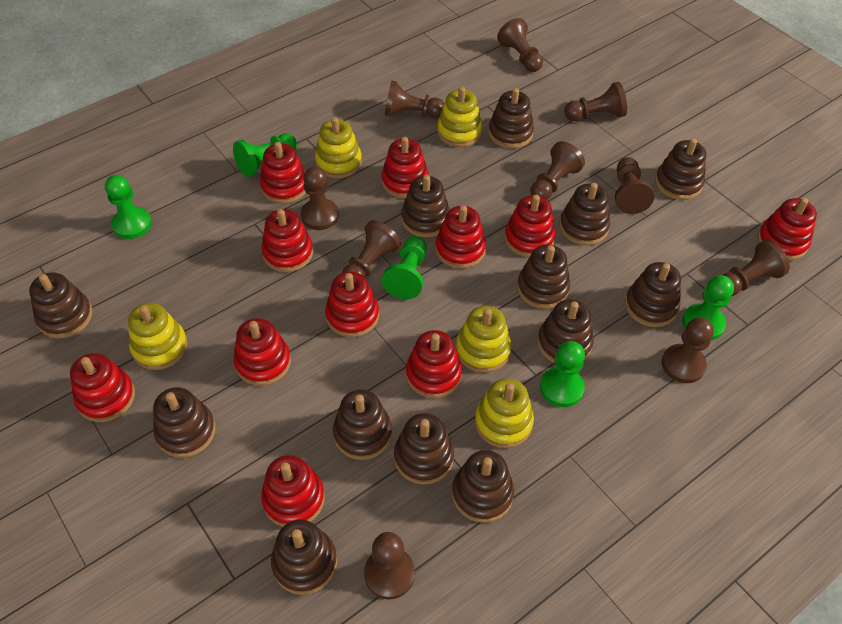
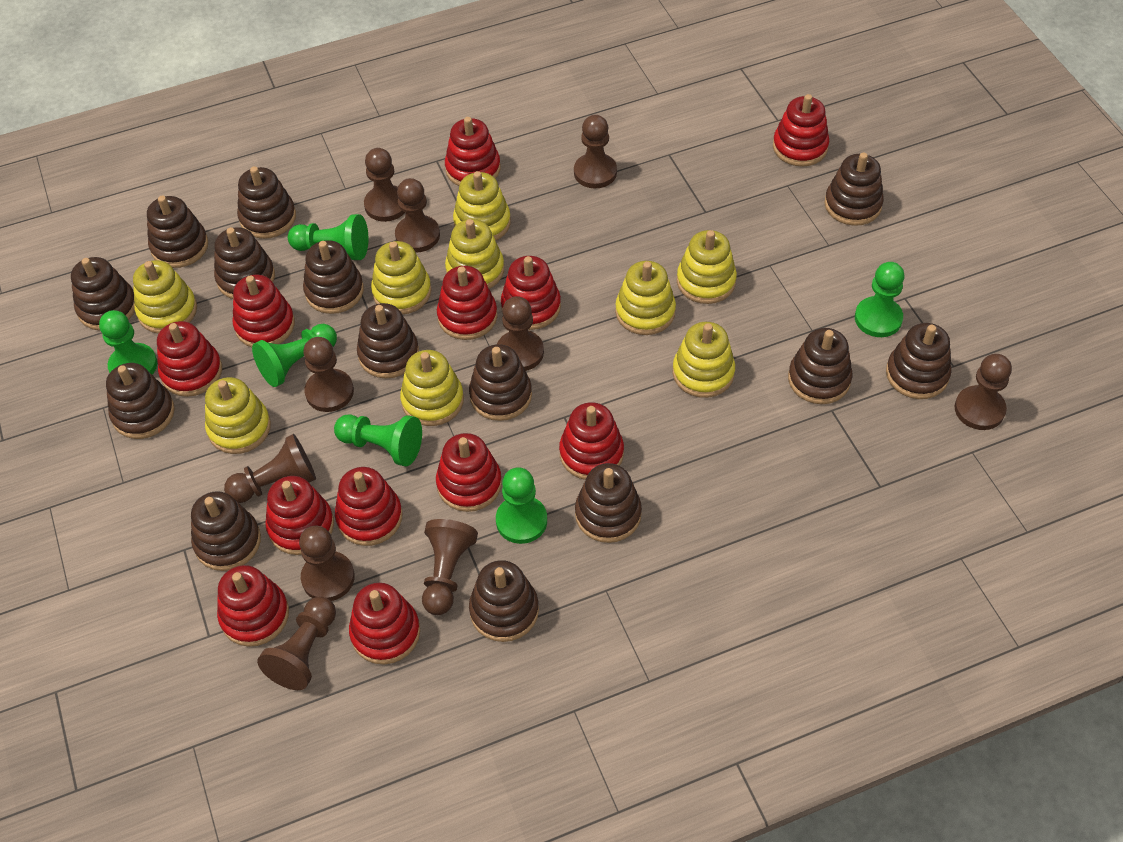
brown stacking toy: [29,272,93,339] [153,387,215,458] [271,520,337,595] [333,389,392,460] [394,413,454,485] [401,175,450,237] [452,450,514,523] [488,88,534,148] [517,244,570,309] [537,299,594,363] [560,183,610,245] [625,262,681,327] [655,138,706,200] = 13 -> [71,257,135,331] [106,363,175,439] [147,196,208,268] [191,491,261,571] [214,227,275,299] [237,166,296,239] [303,240,364,314] [357,303,419,379] [469,344,532,421] [469,560,539,642] [575,463,642,543] [788,328,852,404] [824,153,884,226] [886,323,952,399] = 14
green pawn: [105,175,152,239] [233,133,297,177] [382,236,427,299] [540,341,585,407] [682,275,734,340] = 5 -> [99,310,157,374] [252,324,337,387] [288,214,368,260] [334,414,422,466] [496,467,547,544] [855,262,905,337] = 6
red stacking toy: [70,353,135,422] [233,318,291,386] [260,142,306,204] [261,209,313,272] [261,455,325,527] [325,272,379,337] [381,137,429,198] [406,330,462,398] [435,205,486,269] [505,195,555,257] [757,198,817,261] = 11 -> [157,321,222,397] [217,565,289,647] [233,275,295,347] [265,476,334,555] [335,467,403,546] [349,583,420,664] [436,433,502,512] [437,266,497,340] [445,117,501,186] [501,256,561,330] [559,402,624,480] [773,94,829,167] = 12
yellow stacking toy: [128,303,188,370] [315,117,362,178] [437,87,482,147] [456,306,511,373] [475,378,534,448] = 5 -> [133,260,197,334] [205,377,271,454] [371,241,431,314] [400,350,464,426] [445,219,504,289] [453,171,511,240] [615,261,676,335] [673,322,735,398] [677,230,737,304] = 9

